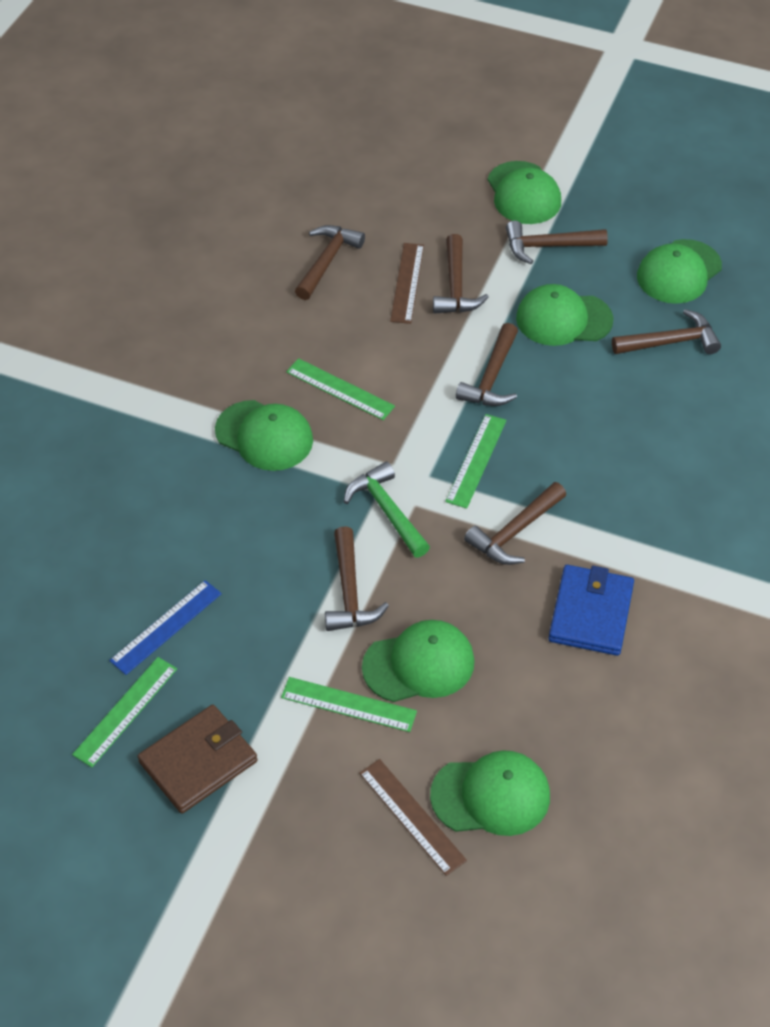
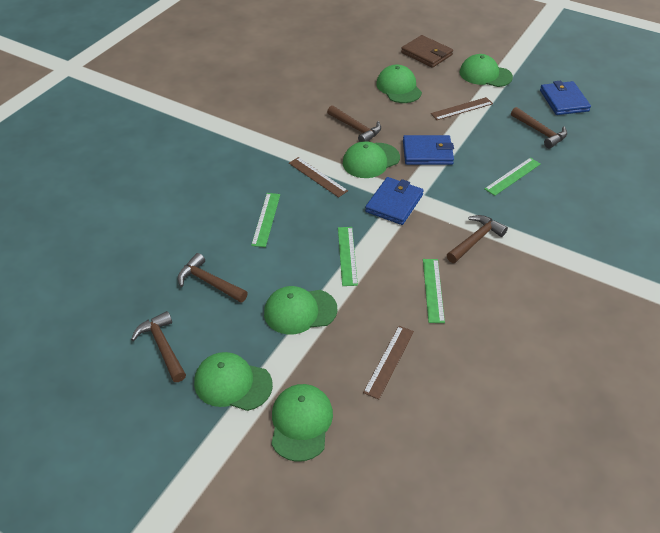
blue ruler: [109,580,222,675] = 1 -> none = 0
blue wallet: [548,565,634,656] = 1 -> [365,177,424,225] [403,135,454,165] [540,81,591,115] = 3
brown hammer: [295,225,365,300] [325,526,389,631] [433,234,489,314] [456,323,518,406] [464,482,566,565] [506,221,608,264] [612,309,721,354] = 7 -> [131,311,186,382] [178,253,248,303] [327,105,381,142] [447,215,508,263] [511,107,567,148] = 5
brown ruler: [359,759,467,876] [390,243,424,324] = 2 -> [289,157,348,198] [363,326,414,399] [431,97,493,120] = 3
green hammer: [344,462,430,558] = 1 -> none = 0

